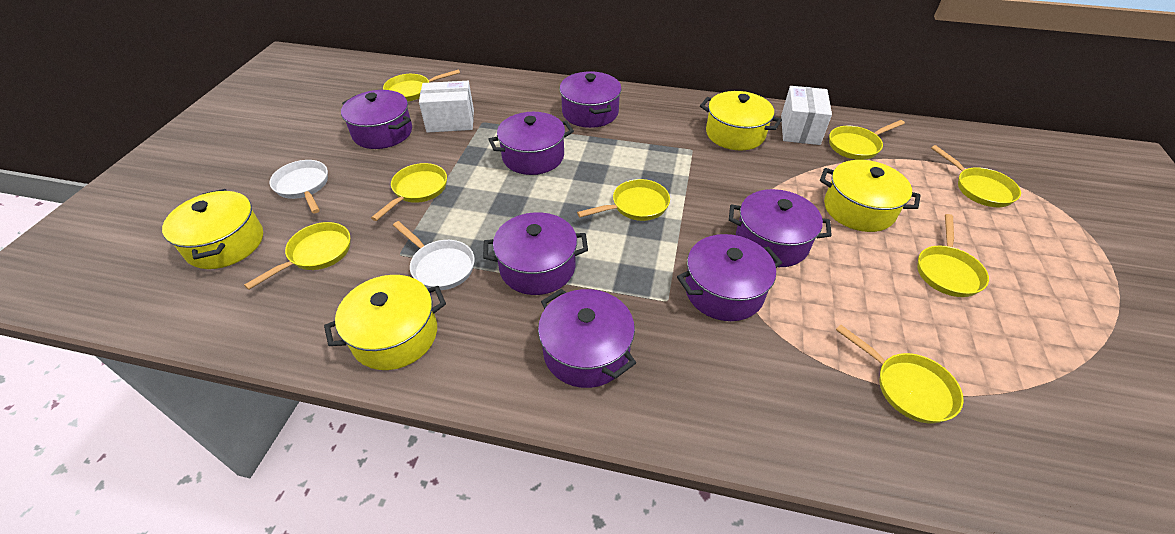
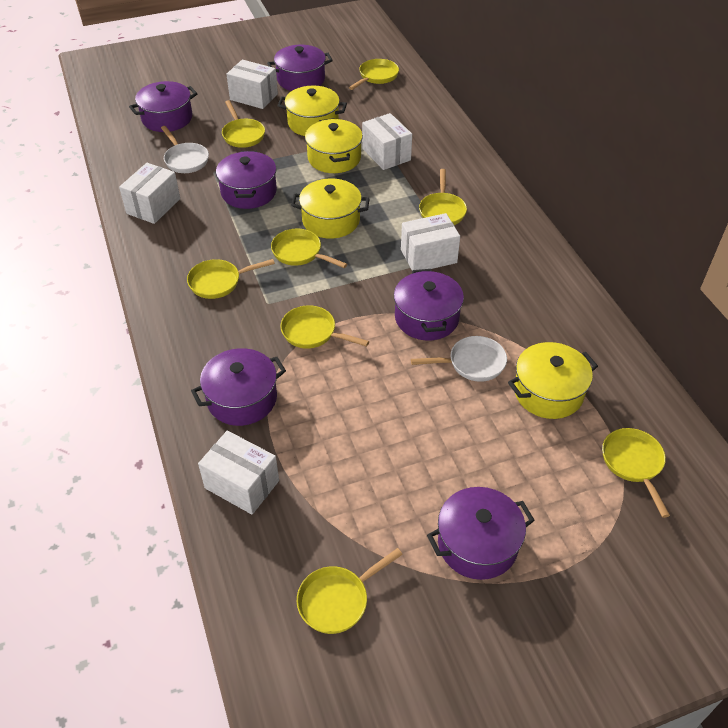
purple pot: [341,90,412,149] [483,212,588,295] [488,112,574,175] [538,289,636,388] [560,71,622,128] [677,234,782,321] [729,189,832,267] = 7 -> [129,81,198,132] [191,348,286,426] [216,151,277,209] [267,45,333,91] [394,269,464,340] [427,487,535,580] = 6
white box: [419,81,474,133] [781,86,832,145] = 2 -> [119,163,180,224] [198,431,279,515] [226,60,278,109] [362,113,412,170] [401,213,460,270] = 5

